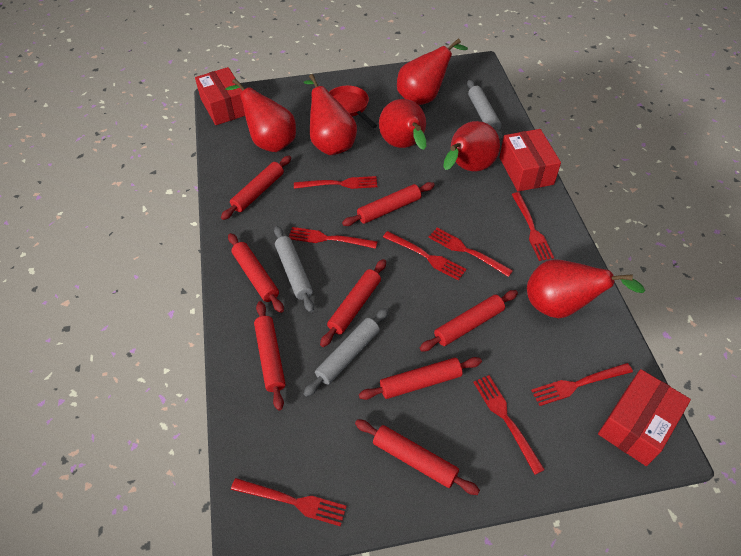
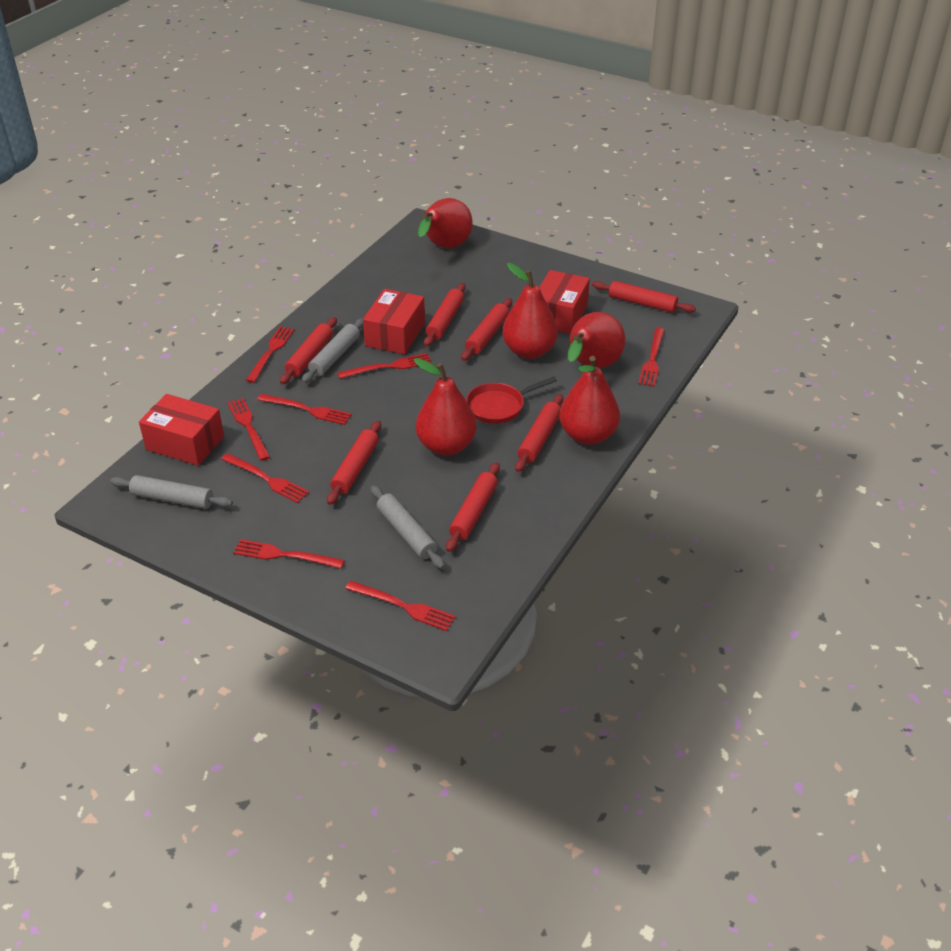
red pear: [225,79,296,152] [304,74,357,155] [379,99,426,150] [397,38,468,105] [443,121,500,171] [527,259,645,318] = 6 -> [414,358,477,456] [418,198,472,248] [502,263,558,359] [559,356,620,445] [568,312,625,368] = 5
red rolling pin: [221,156,291,220] [228,233,284,313] [254,301,286,411] [320,259,386,347] [342,182,435,226] [355,419,480,495] [359,357,482,400] [420,290,518,352] = 8 -> [280,317,337,384] [327,420,381,505] [424,283,465,347] [446,462,500,552] [461,298,512,361] [515,394,563,472] [592,281,696,313] = 7

